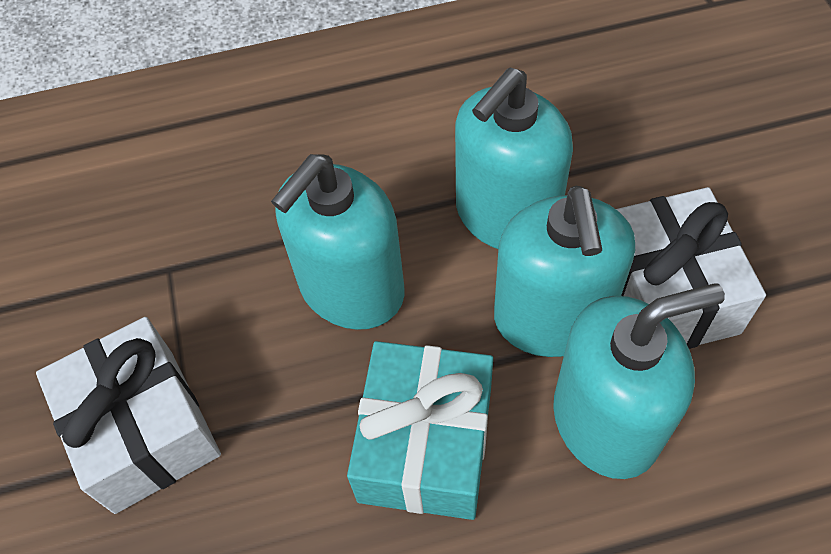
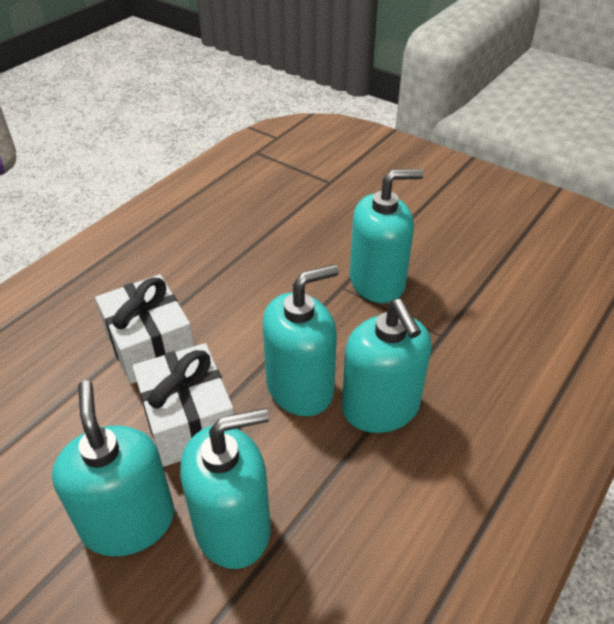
turquoise gift: [347,341,493,520] = 1 -> none = 0
turquoise soap dispenser: [271,154,405,330] [455,67,573,249] [494,186,635,357] [553,283,725,479] = 4 -> [52,380,174,556] [180,408,271,569] [263,264,339,416] [342,299,432,433] [350,169,424,303] = 5

